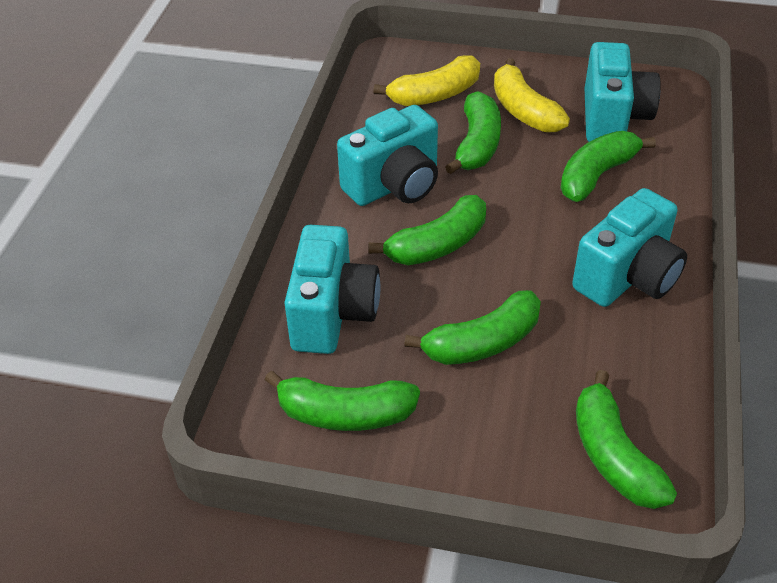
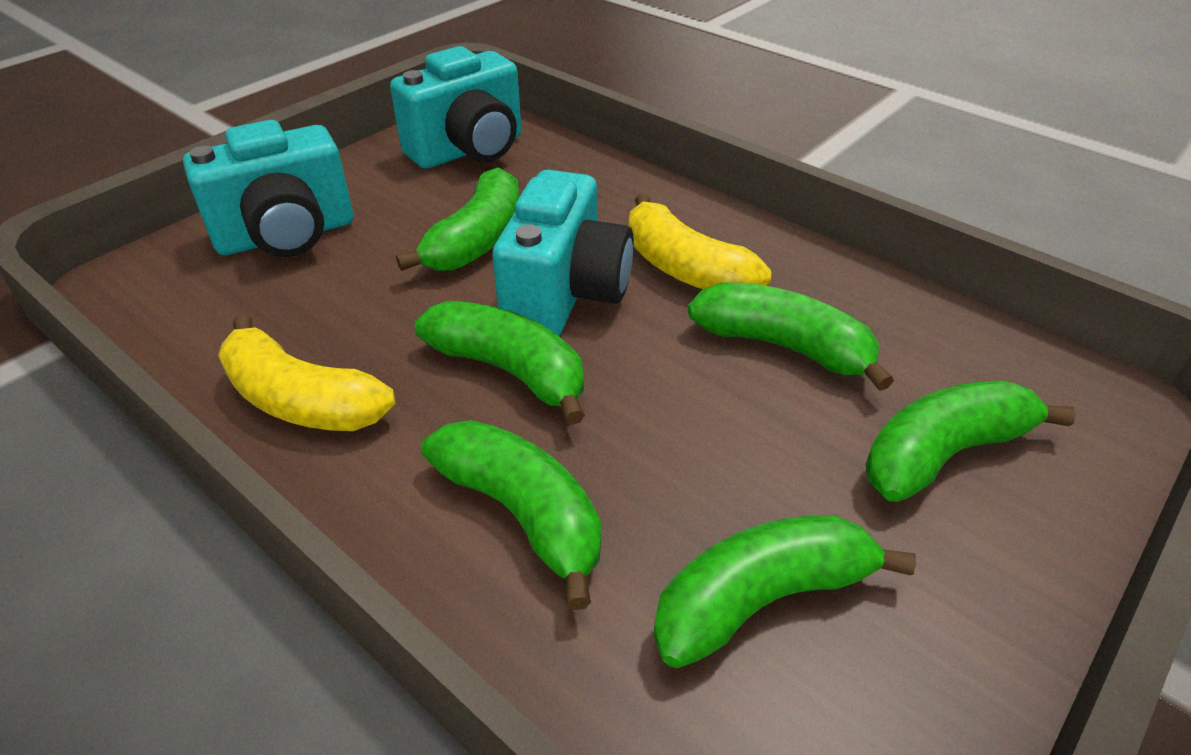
turquoise camera: [284,225,380,354] [337,105,438,206] [572,188,687,307] [585,42,661,142] = 4 -> [183,120,353,257] [390,46,521,169] [492,170,634,336] = 3

